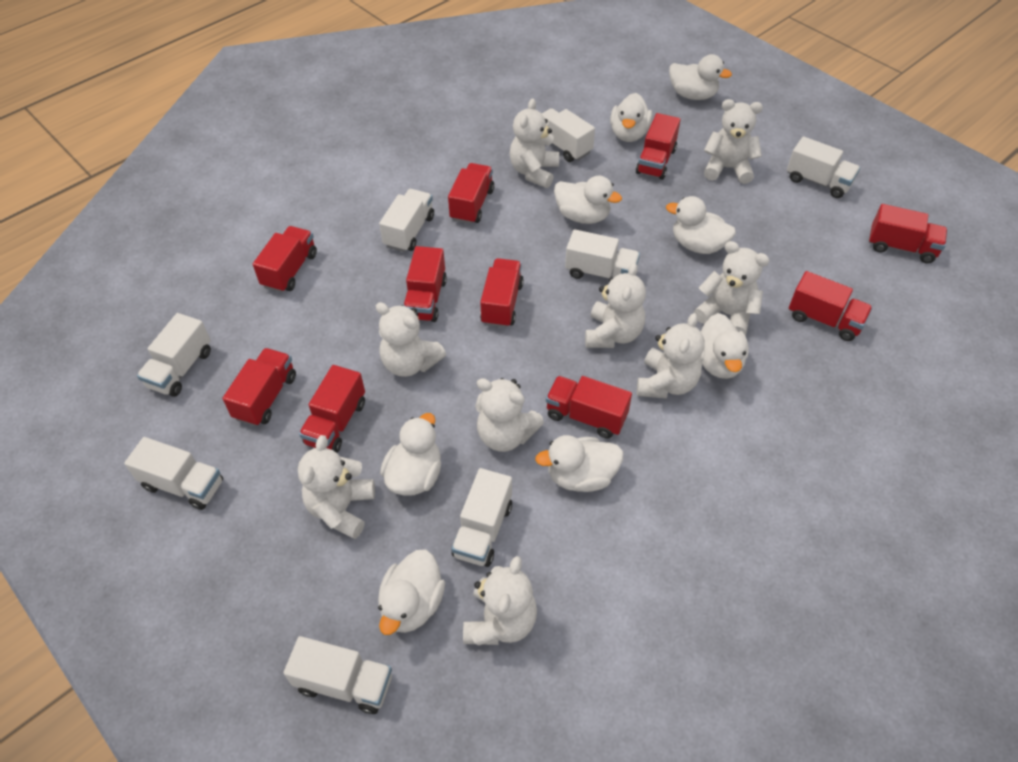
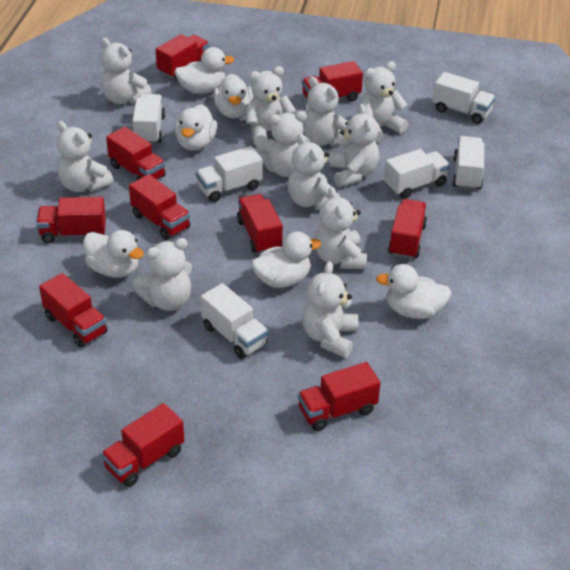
white duck: [378,549,445,635] [380,413,441,496] [535,435,623,492] [554,176,622,224] [610,93,652,142] [666,196,736,254] [669,54,732,100] [700,313,749,379] = 8 -> [83,230,144,278] [174,47,234,94] [175,104,217,151] [213,74,253,118] [251,231,321,288] [376,264,452,319] = 6
white teddy bear: [298,435,375,539] [376,302,446,377] [463,556,537,646] [475,378,544,452] [509,98,559,188] [585,262,646,348] [637,313,705,398] [694,241,769,335] [704,99,763,184] = 9 -> [57,121,114,192] [101,38,152,104] [133,238,192,311] [246,66,296,146] [257,111,310,177] [288,134,340,210] [302,261,358,358] [303,77,348,146] [314,187,367,269] [330,104,379,187] [360,61,408,142] = 11
white truck: [124,437,223,510] [137,313,211,397] [284,636,392,714] [379,189,434,252] [451,468,512,567] [542,108,595,162] [565,229,640,279] [787,136,860,198] = 8 -> [132,94,165,144] [196,146,263,202] [200,283,268,359] [384,149,450,199] [433,72,495,124] [452,136,484,190] = 6

